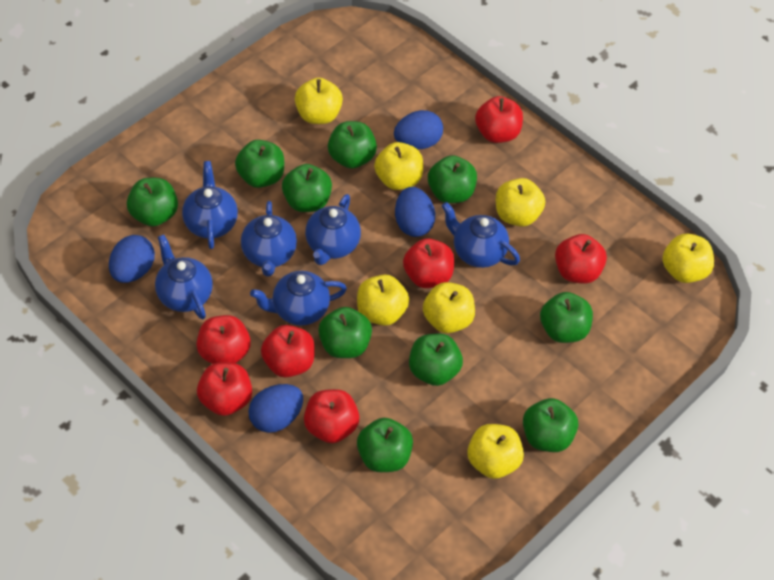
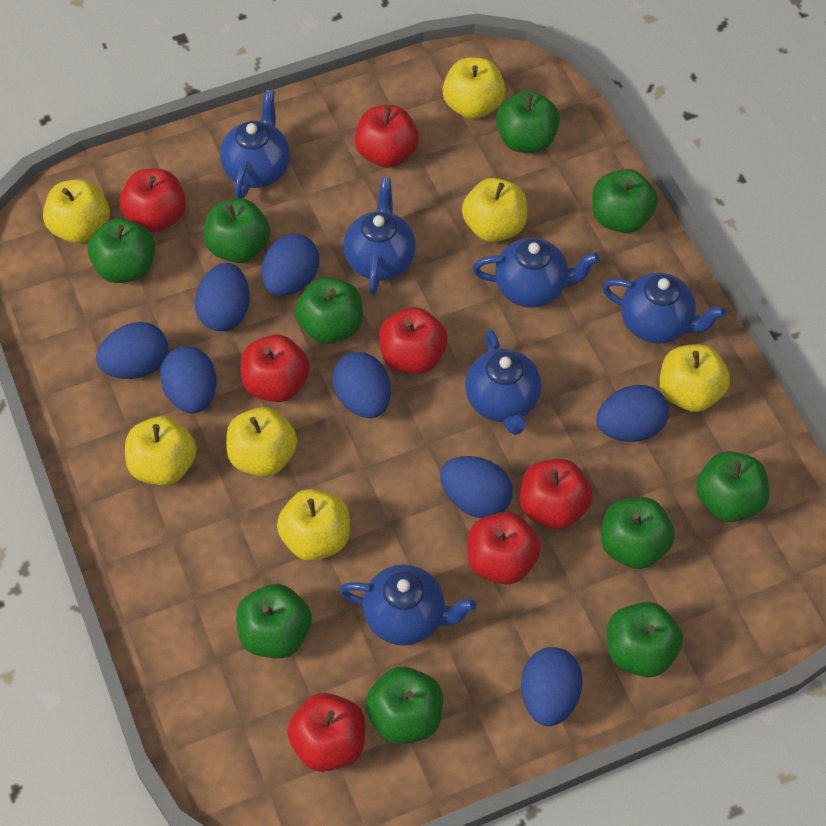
blue egg: [109,235,155,283] [248,384,303,433] [394,110,443,149] [395,187,435,237] = 4 -> [96,322,168,379] [160,346,216,413] [195,263,250,331] [262,234,319,296] [332,352,391,418] [440,456,513,518] [521,647,583,726] [596,385,669,442] = 8

